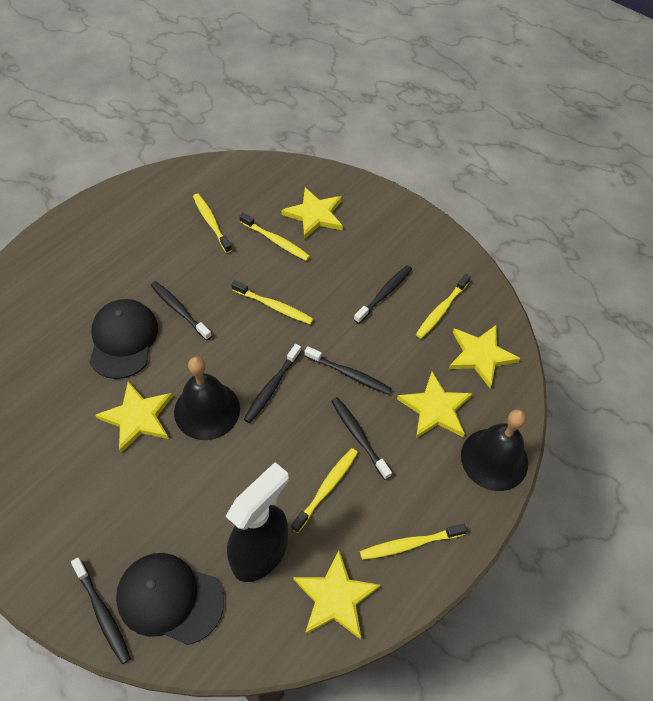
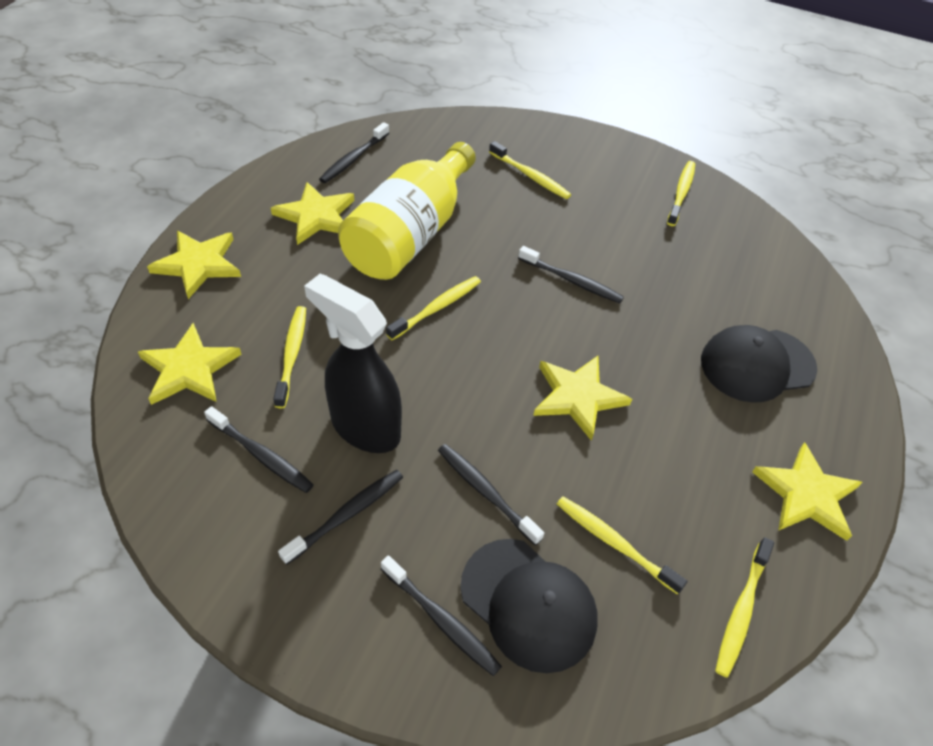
black bell: [174,356,240,440] [461,409,528,491] = 2 -> none = 0
yellow bottle: none = 0 -> [338,142,476,280] = 1

